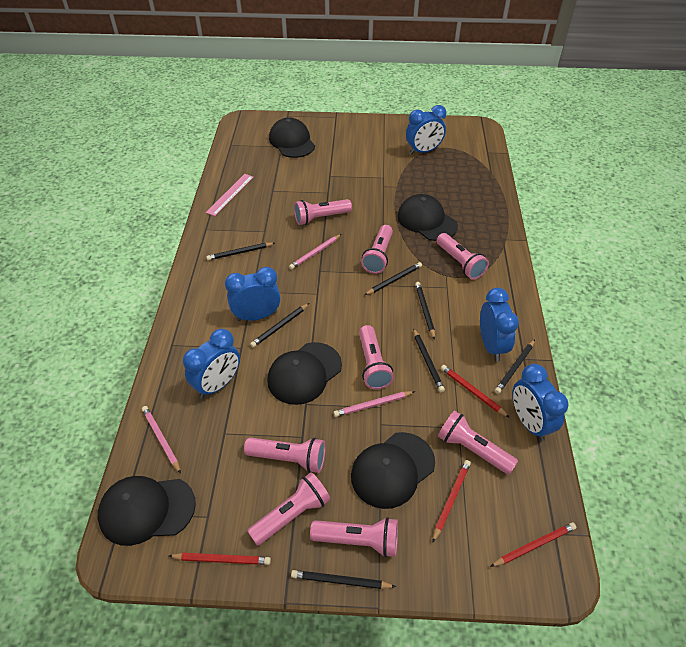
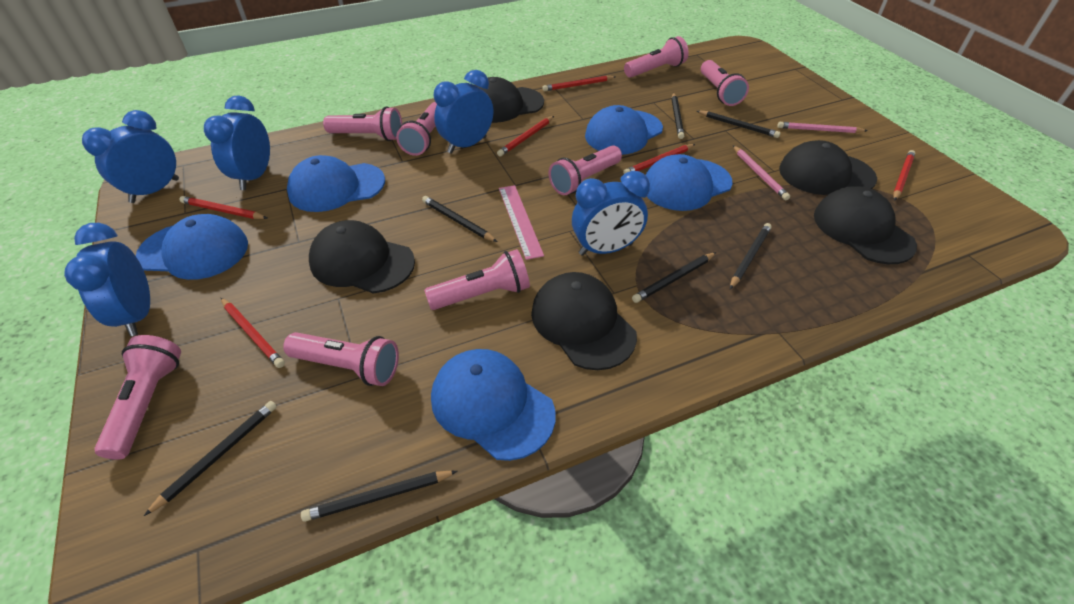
blue cap: none = 0 -> [136,214,248,280] [287,155,385,212] [431,349,555,461] [585,105,663,155] [646,154,733,211] = 5
pink pencil: [142,406,181,474] [289,234,342,269] [334,391,415,417] = 3 -> [733,146,790,200] [777,122,867,133] = 2
red pencil: [169,553,271,565] [432,460,471,543] [441,365,510,418] [490,522,576,567] = 4 -> [179,196,268,219] [221,298,285,368] [497,116,554,157] [543,76,616,91] [623,144,695,174] [893,150,915,201] = 6

